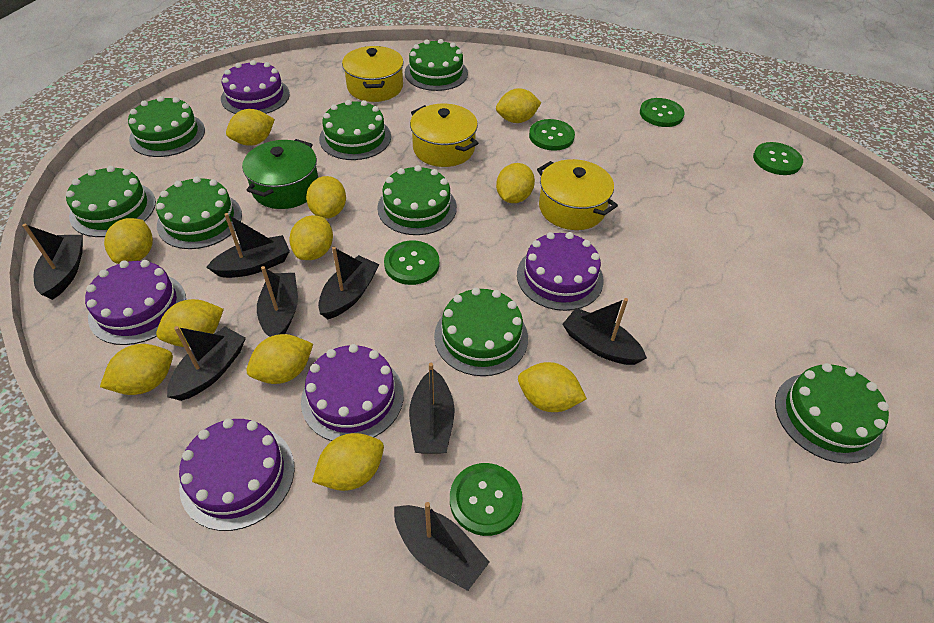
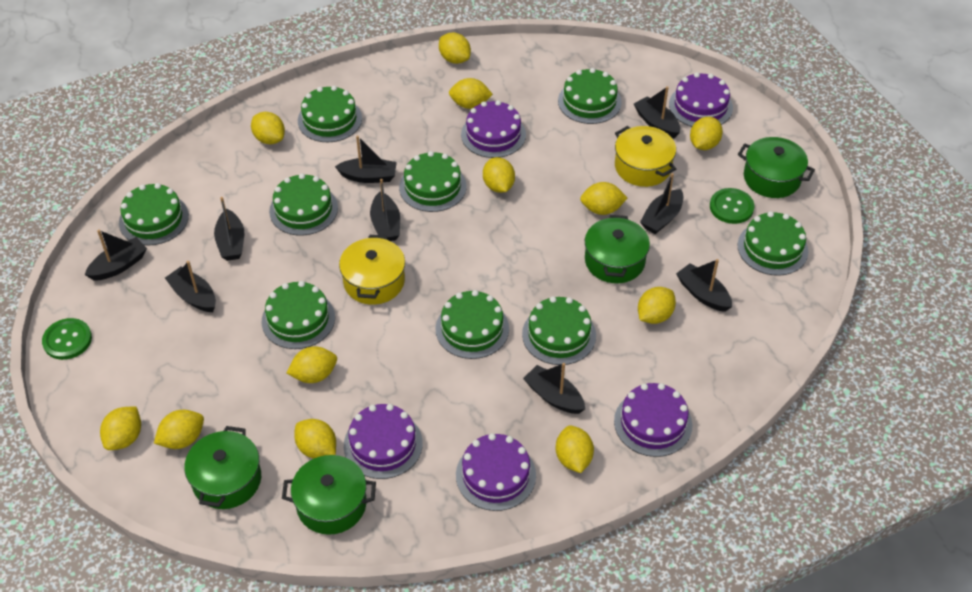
black boat: [22,224,83,300] [167,326,246,401] [206,213,290,278] [257,266,298,337] [318,247,379,319] [394,502,490,591] [409,363,455,454] [562,298,647,365] = 8 -> [85,230,147,281] [165,261,216,312] [214,197,244,261] [335,136,397,183] [370,179,400,241] [523,363,585,414] [634,86,680,138] [640,173,683,234] [676,259,732,312] = 9
green button: [384,241,439,285] [450,463,523,536] [529,119,575,151] [640,98,684,127] [753,142,803,175] = 5 -> [42,318,92,360] [710,188,754,224] = 2
green cake: [66,166,156,237] [128,96,205,157] [156,176,242,249] [319,100,391,160] [377,165,457,235] [405,39,468,91] [434,288,528,376] [775,363,889,464] = 8 -> [119,183,189,245] [262,281,335,349] [269,173,338,235] [298,86,362,142] [399,151,466,212] [435,290,509,359] [522,296,596,365] [558,68,622,124] [737,211,808,276] = 9
green pot: [242,139,318,209] = 1 -> [184,426,261,509] [282,455,376,535] [585,215,650,283] [738,137,815,198] = 4
yellow lemon: [100,344,173,395] [104,218,153,264] [156,299,224,347] [226,109,275,146] [247,334,313,384] [289,215,333,260] [306,176,346,219] [312,433,384,491] [496,88,541,123] [496,163,535,203] [518,362,587,412] = 11 -> [100,406,141,450] [154,410,204,449] [251,112,285,144] [287,346,337,383] [294,419,336,458] [439,33,471,64] [449,78,493,109] [483,157,515,193] [556,426,594,473] [580,182,627,215] [638,287,676,324] [690,117,723,150] = 12
yellow pot: [342,46,404,102] [410,104,478,167] [537,159,618,230] = 3 -> [339,235,405,305] [615,126,676,187] = 2

